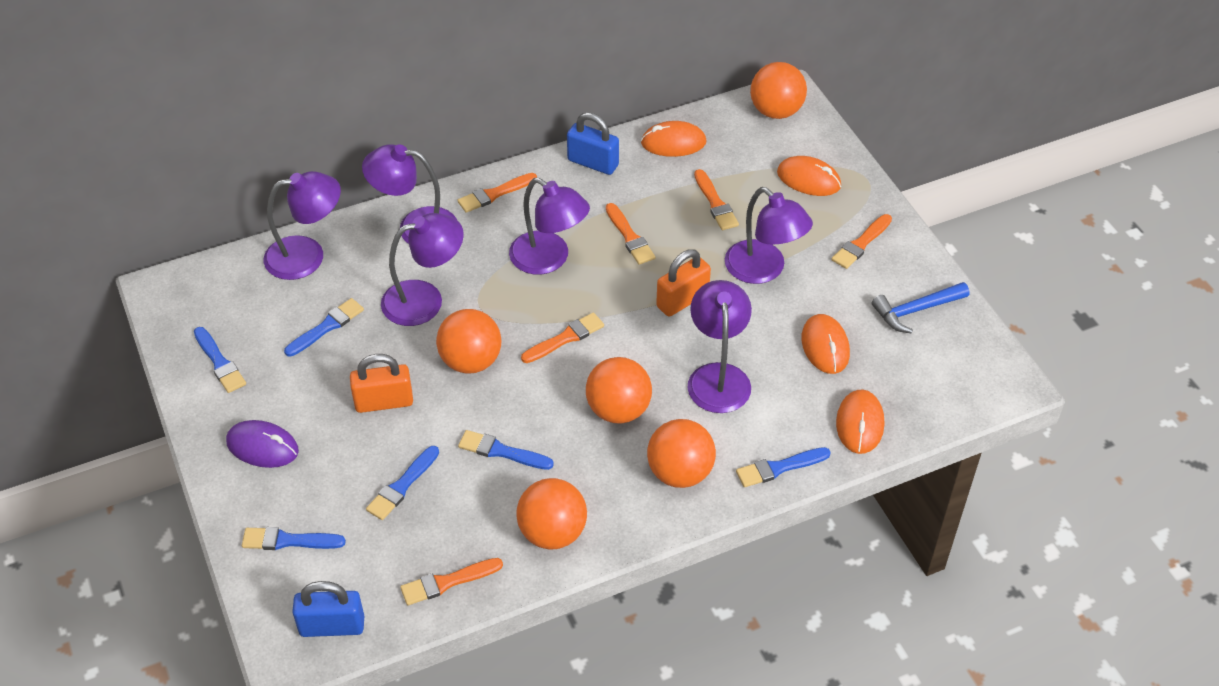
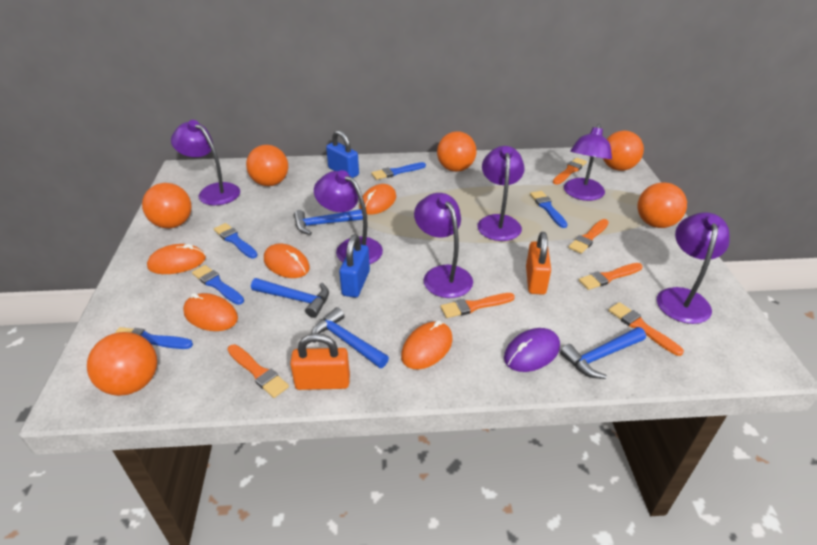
blue brush: [194,327,246,393] [242,527,346,550] [284,298,364,357] [366,446,439,520] [458,430,554,470] [736,447,831,487] = 6 -> [115,327,193,349] [192,265,244,305] [214,223,258,259] [371,162,426,180] [530,191,568,228] = 5
blue hammer: [872,282,969,334] = 1 -> [251,278,329,318] [294,209,363,235] [311,307,389,368] [560,327,646,379] = 4
orange ball: [436,309,502,374] [516,478,587,549] [586,357,652,423] [647,419,716,488] [750,62,807,119] = 5 -> [87,332,157,396] [142,183,192,228] [246,145,288,186] [437,131,477,172] [603,131,644,171] [638,182,687,228] = 6
orange mouse: [641,121,707,157] [777,156,841,196] [802,314,850,374] [836,390,884,454] = 4 -> [147,244,206,274] [183,293,238,331] [264,244,310,278] [359,184,396,215] [401,320,453,370] = 5

